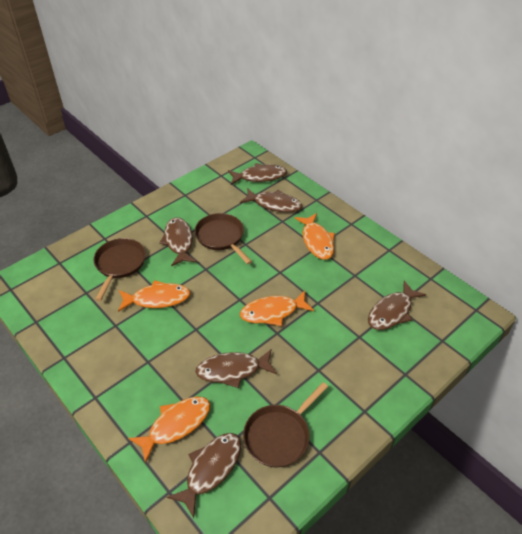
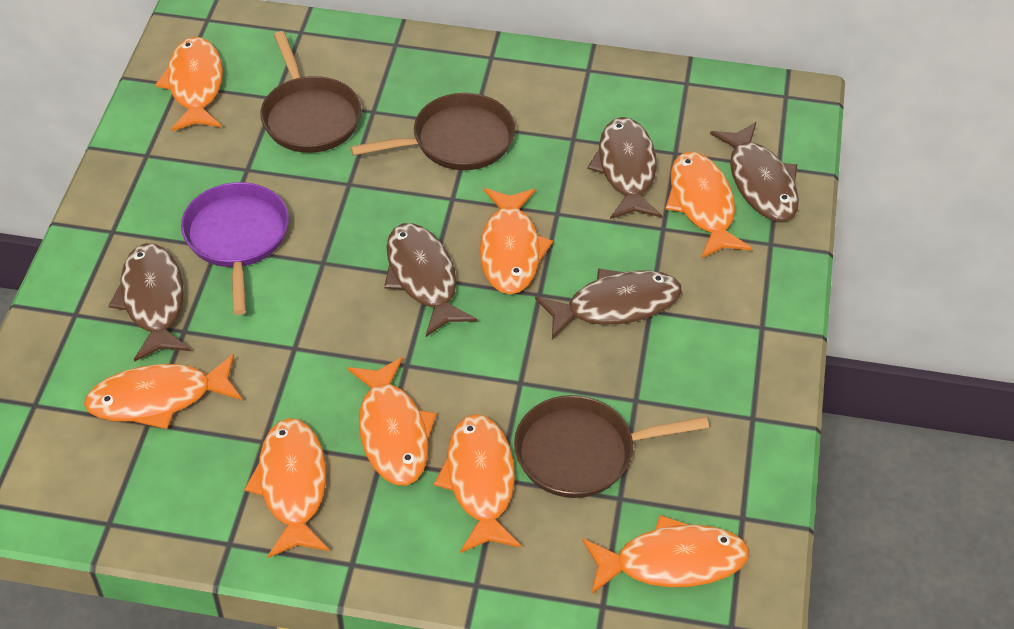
brown fish: [159,217,197,266] [167,433,241,518] [195,349,277,388] [228,163,287,185] [240,188,302,212] [368,281,426,330] = 6 -> [109,243,191,362] [384,223,477,337] [535,268,682,339] [587,117,662,219] [710,122,799,221] = 5
orange fish: [118,280,191,312] [128,397,210,464] [240,291,314,326] [295,213,335,260] = 4 -> [84,354,242,429] [155,37,223,132] [244,418,329,558] [347,357,437,485] [434,414,521,553] [480,188,553,294] [582,515,749,594] [665,152,752,259] = 8
purple pan: none = 0 -> [181,182,289,315] = 1

